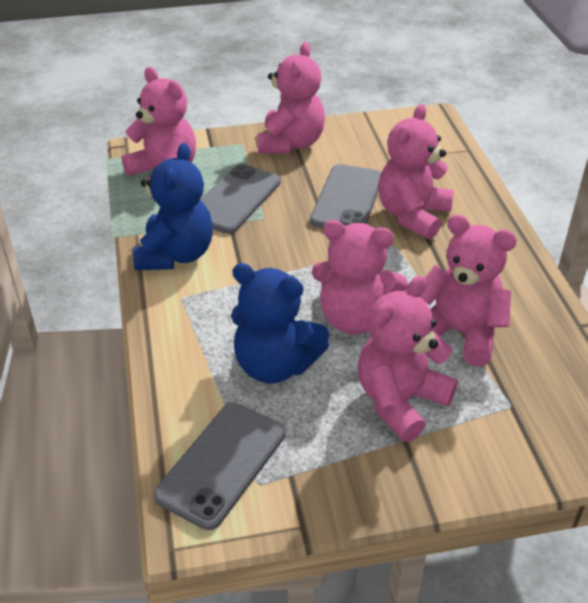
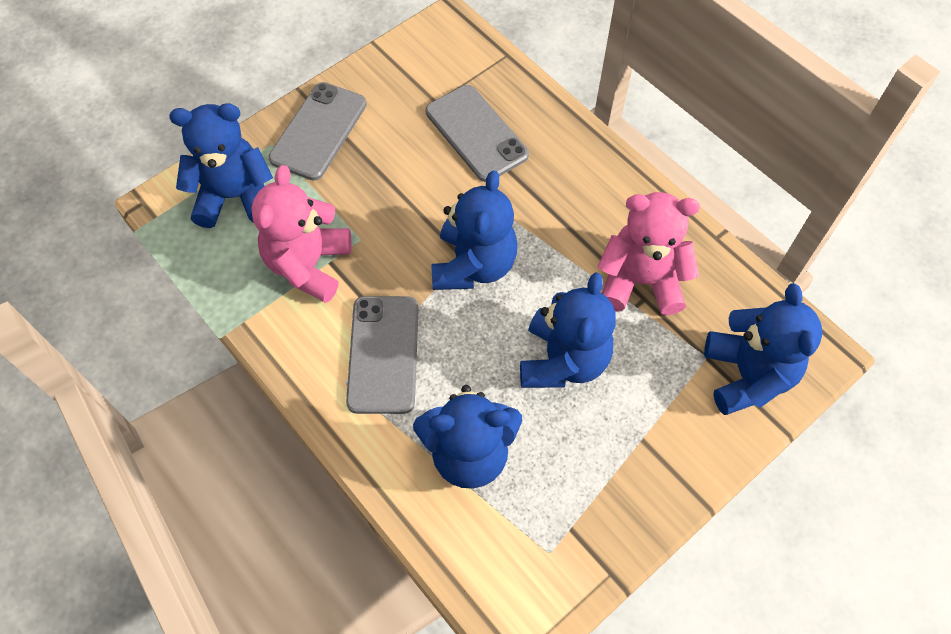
blue teddy bear: [133,143,213,270] [231,263,329,384] = 2 -> [169,103,273,228] [413,385,522,489] [432,171,518,290] [520,272,616,388] [704,283,823,415] = 5
pink teddy bear: [122,67,196,180] [257,42,325,154] [312,220,408,335] [358,275,458,442] [379,104,454,239] [419,215,517,367] = 6 -> [251,165,352,303] [598,192,700,315] = 2

